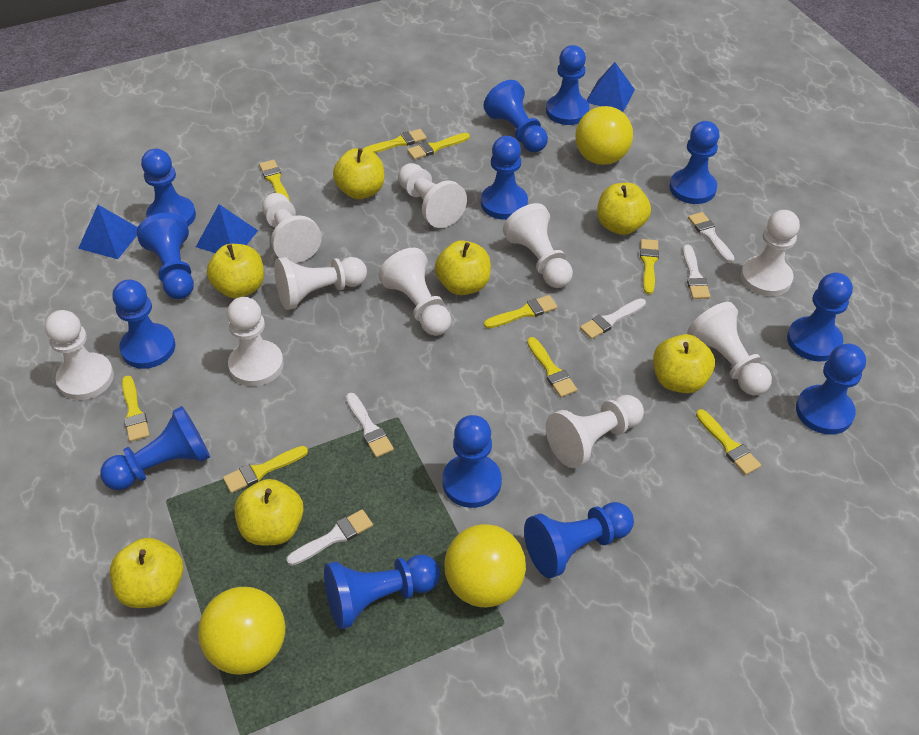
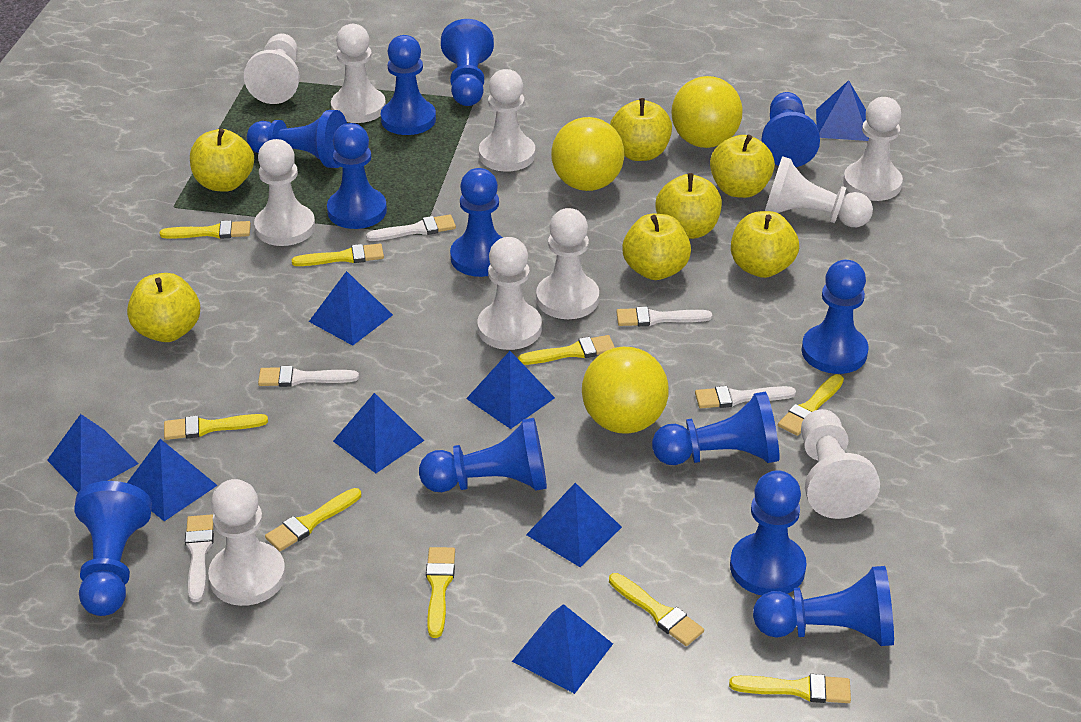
blue pawn: [100,406,210,490] [112,279,175,369] [137,213,194,299] [141,149,196,226] [324,555,440,630] [442,415,502,508] [481,136,528,220] [483,80,548,152] [524,502,634,578] [546,45,589,125] [669,121,719,204] [787,273,853,362] [796,344,866,434] = 13 -> [74,481,152,616] [247,110,347,168] [327,123,387,229] [381,35,436,135] [419,418,547,492] [441,19,494,106] [450,168,503,277] [652,392,780,465] [730,470,806,595] [753,566,894,646] [762,92,820,167] [802,260,869,374] = 12
blue pyramid: [78,205,138,259] [196,204,258,253] [586,62,635,112] = 3 -> [47,414,138,492] [127,439,218,521] [309,271,393,346] [333,393,424,473] [466,351,555,429] [512,604,613,694] [526,483,622,567] [816,80,869,141] = 8

